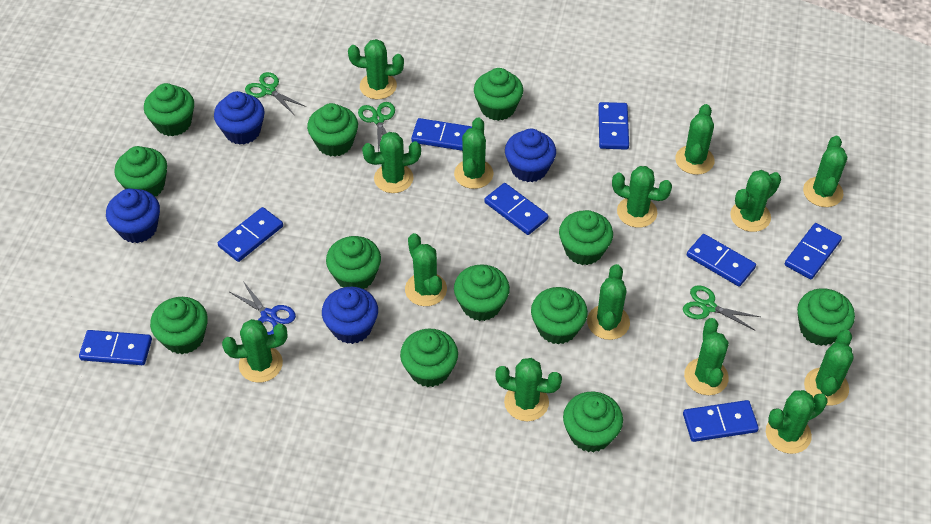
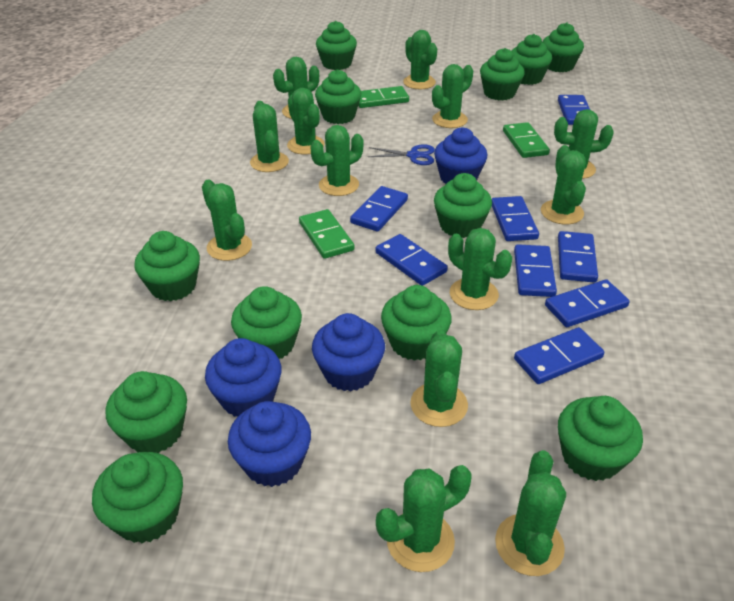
green cactus: [222,319,287,383] [348,39,404,99] [362,132,421,193] [405,233,447,306] [454,118,493,189] [495,358,562,421] [587,264,630,340] [612,166,672,228] [675,104,715,175] [684,318,729,395] [730,170,781,232] [766,390,827,454] [803,136,847,207] [804,330,854,405] = 14 -> [202,180,252,261] [250,101,289,172] [273,57,319,119] [287,88,325,155] [310,125,363,196] [376,465,472,572] [403,30,437,89] [410,330,468,427] [432,64,473,128] [448,228,512,310] [495,450,566,576] [541,145,586,224] [554,109,614,179] = 13
green domino: none = 0 -> [299,209,355,259] [358,86,409,108] [503,122,550,158] = 3
green scissors: [245,72,306,114] [358,102,395,152] [683,285,760,330] = 3 -> none = 0

